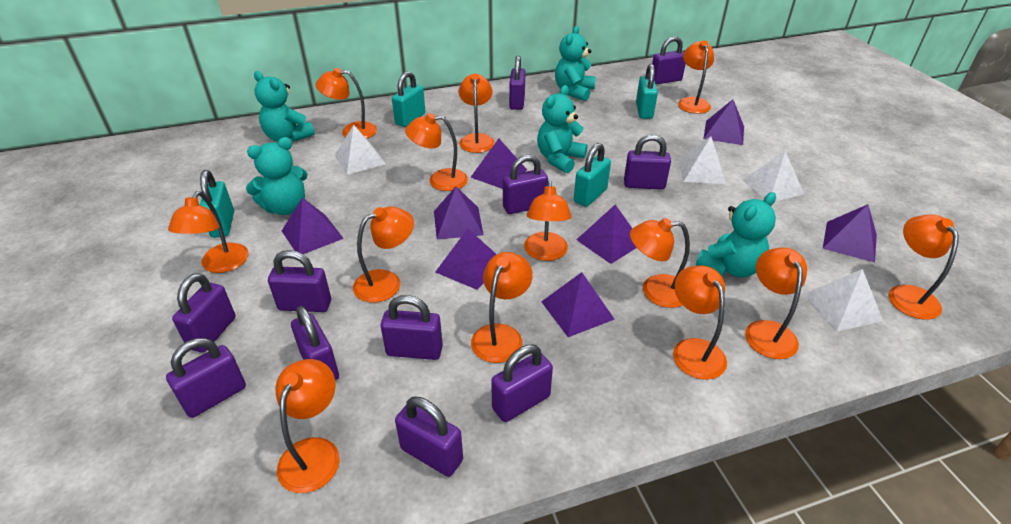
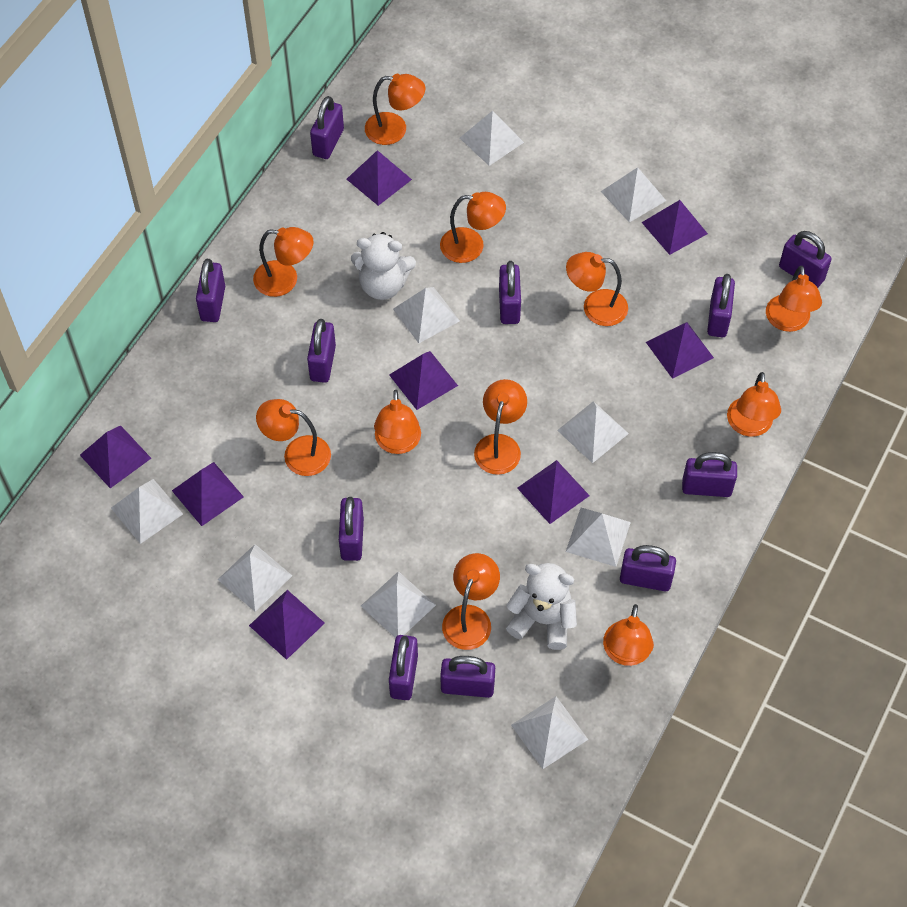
orange lamp: [168,191,248,273] [276,359,340,493] [315,68,377,139] [353,206,414,303] [405,113,468,191] [459,74,495,153] [471,252,533,363] [524,180,572,261] [630,218,690,308] [673,265,727,380] [678,40,714,114] [745,248,807,359] [889,214,959,320] = 13 -> [253,227,314,297] [256,399,331,476] [365,74,425,145] [374,390,421,454] [440,192,506,263] [442,553,500,650] [474,379,527,475] [566,252,628,326] [603,604,654,666] [727,372,781,437] [766,266,822,332] = 11
turquoise padlock: [200,170,234,238] [392,71,425,127] [574,143,611,207] [636,64,658,119] = 4 -> none = 0
turquoise teddy bear: [246,137,308,215] [254,71,315,142] [537,85,587,173] [555,26,595,101] [696,192,776,278] = 5 -> none = 0
white pyramid: [334,125,386,175] [679,136,726,184] [742,151,804,202] [804,269,883,332] = 4 -> [111,479,183,544] [217,544,292,612] [361,571,436,638] [393,287,460,343] [460,111,524,166] [511,696,588,769] [557,401,629,463] [566,508,631,567] [601,167,666,223] = 9
white teddy bear: none = 0 -> [351,232,416,300] [506,563,577,650] = 2

